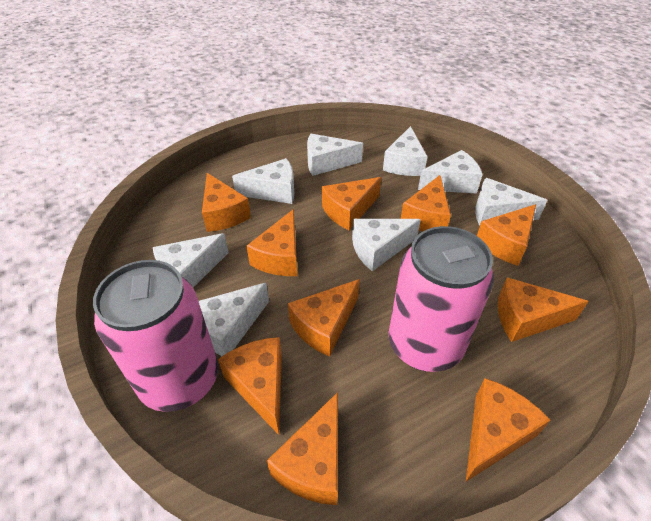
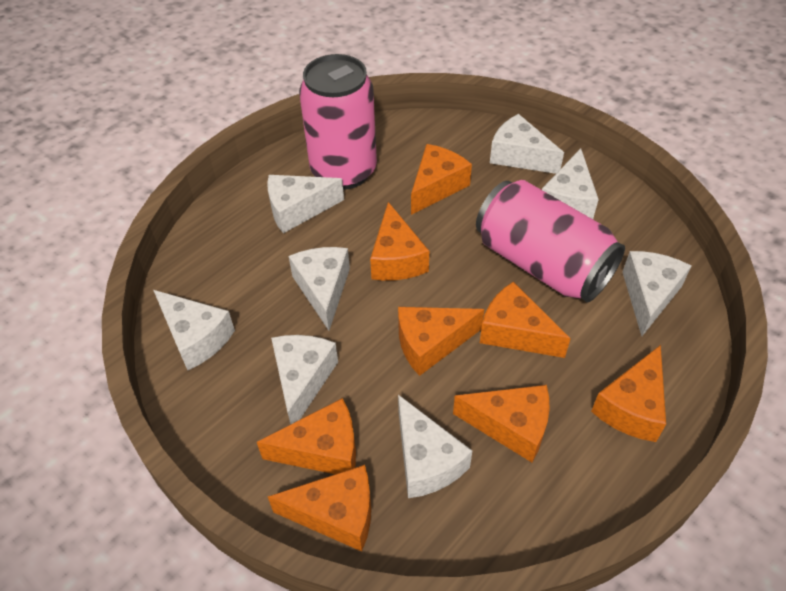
orange cheese: [202,173,251,232] [218,337,282,435] [246,209,297,276] [267,392,338,505] [288,279,360,357] [322,177,381,230] [401,175,451,231] [466,378,550,482] [477,204,536,266] [498,277,589,342] = 10 -> [257,398,356,474] [268,465,371,552] [370,202,429,281] [398,307,484,376] [411,144,472,215] [453,385,550,462] [480,282,571,358] [591,345,666,442] = 8

